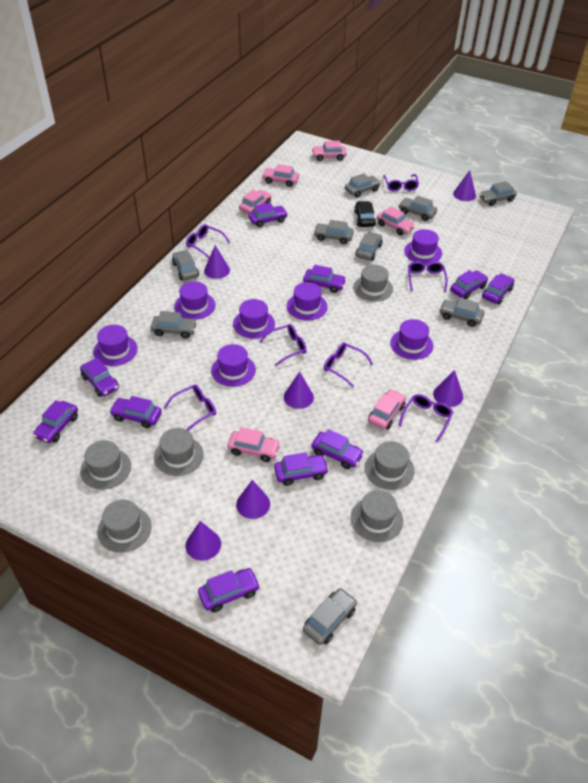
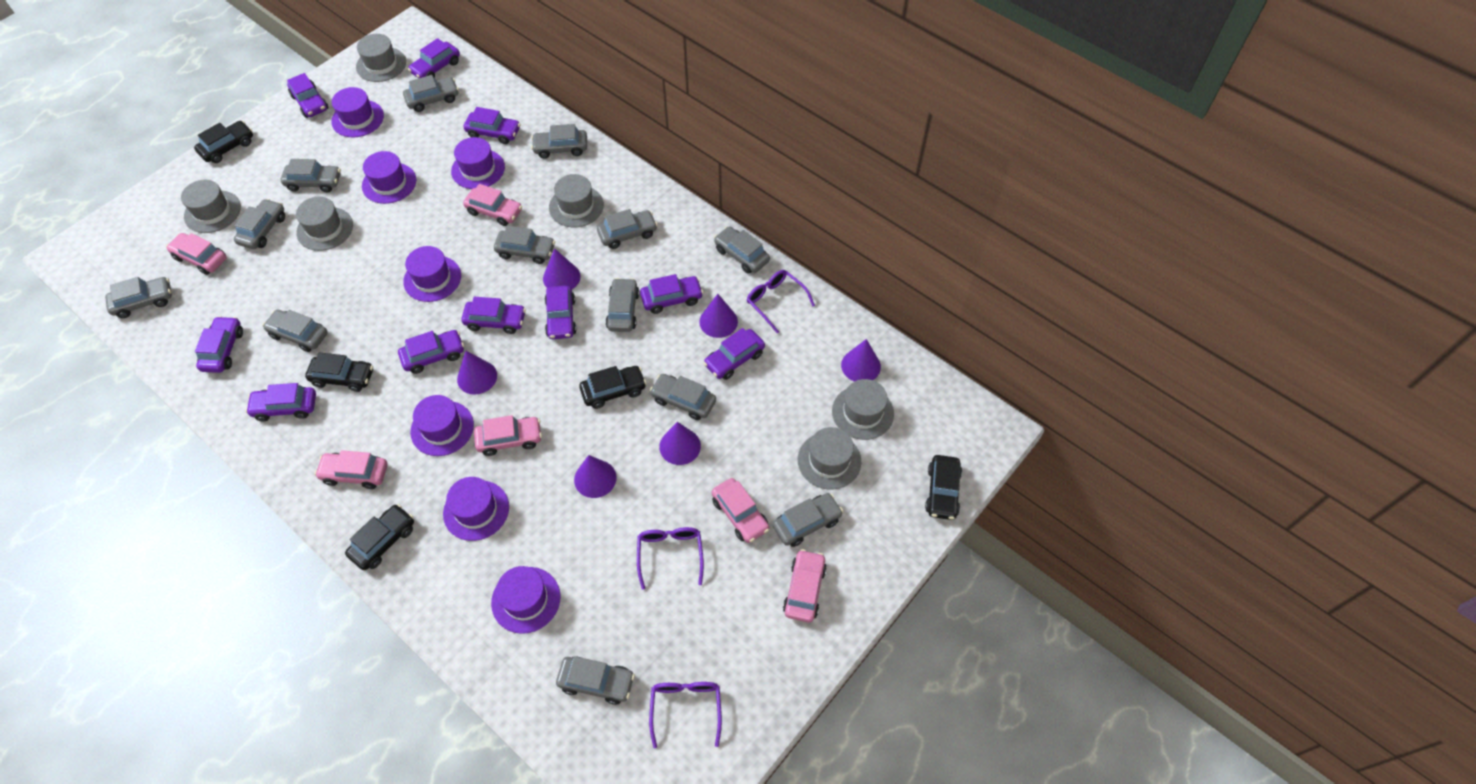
black car: [354,201,376,227] = 1 -> [194,121,253,163] [305,352,373,392] [345,504,414,570] [579,366,646,409] [925,455,962,520] = 5
grey car: [151,311,197,339] [172,250,199,280] [303,588,357,645] [313,220,354,244] [345,173,381,198] [355,232,383,261] [399,196,437,221] [439,298,484,327] [480,181,517,206] = 9 -> [105,277,172,318] [234,199,285,249] [263,310,328,352] [281,159,341,192] [403,75,459,112] [494,226,555,264] [531,124,587,158] [556,656,635,705] [597,209,658,249] [606,278,639,332] [650,374,716,420] [714,226,770,274] [773,493,843,547] = 13
purple glasses: [164,385,216,431] [186,224,230,258] [259,324,307,366] [324,342,373,387] [383,174,419,191] [399,394,453,442] [408,261,448,292] = 7 -> [637,527,704,590] [649,682,722,748] [747,270,815,334] = 3

